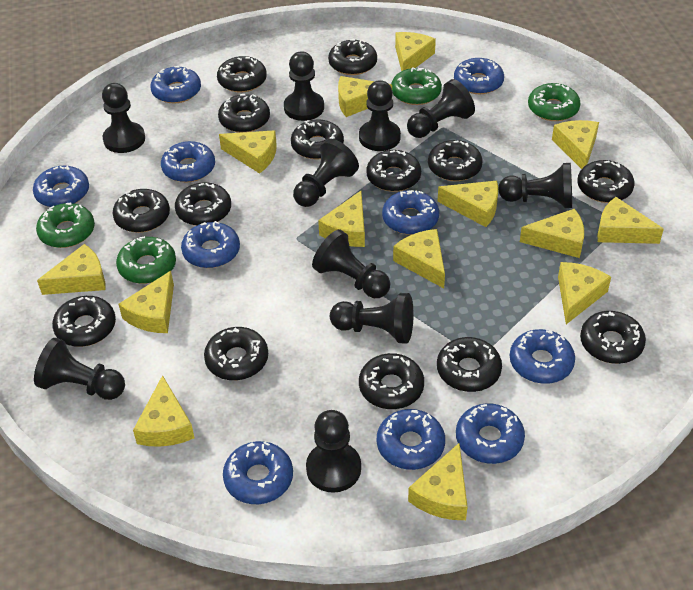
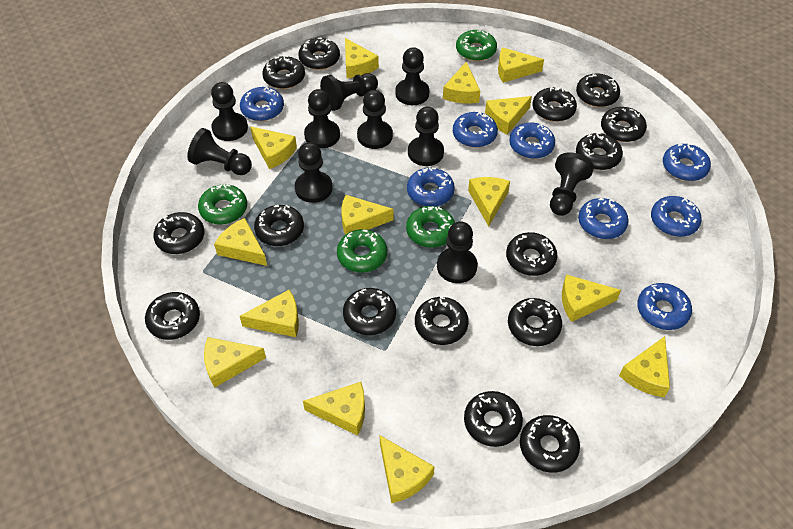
black donut: [52,296,116,347] [112,189,170,233] [175,182,231,226] [204,327,268,380] [217,56,267,93] [218,94,270,133] [291,119,344,160] [328,39,377,75] [359,353,424,409] [366,150,421,192] [428,140,483,181] [437,337,502,392] [577,160,634,203] [580,311,646,364] = 14 -> [145,292,200,340] [153,212,204,254] [254,205,304,246] [262,55,305,89] [298,37,340,70] [343,288,396,335] [415,297,469,345] [464,391,523,447] [506,232,558,276] [508,298,562,346] [520,415,580,473] [533,87,577,122] [576,74,620,107] [576,132,623,170] [601,107,647,142] = 15
blue donut: [33,166,89,207] [150,66,201,103] [161,141,215,182] [181,221,240,268] [223,441,293,504] [377,409,445,470] [382,190,439,235] [454,58,504,94] [456,403,525,464] [510,329,575,384] = 10 -> [240,87,284,121] [407,168,455,206] [453,112,498,147] [509,123,555,159] [578,198,629,239] [637,283,692,330] [651,196,702,237] [663,143,711,181] = 8

